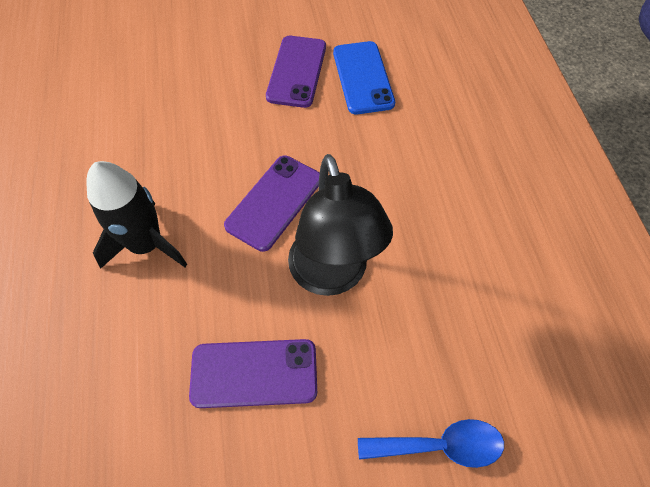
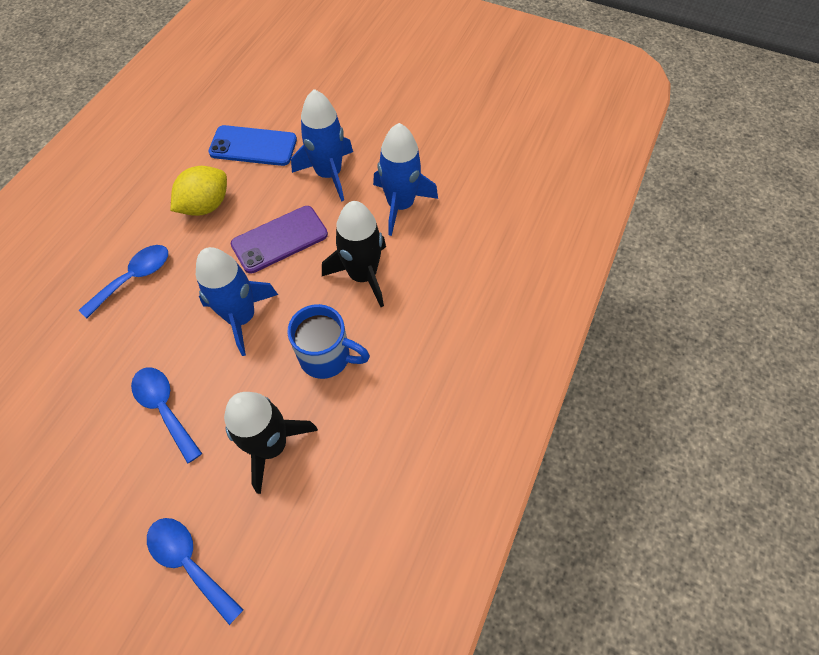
black lamp: [288,154,393,296] = 1 -> none = 0
black rocket: [86,161,188,269] = 1 -> [224,392,318,494] [322,201,386,307] = 2
blue mug: none = 0 -> [287,304,370,379] = 1
blue rocket: none = 0 -> [196,247,278,356] [291,89,353,202] [373,123,438,236] = 3
blue spoon: [358,419,504,468] = 1 -> [79,245,168,318] [131,367,202,464] [147,518,244,625] = 3
purple phone: [189,339,317,408] [224,156,320,252] [266,36,326,108] = 3 -> [231,206,328,274] = 1
yellow lemon: none = 0 -> [171,166,227,216] = 1

